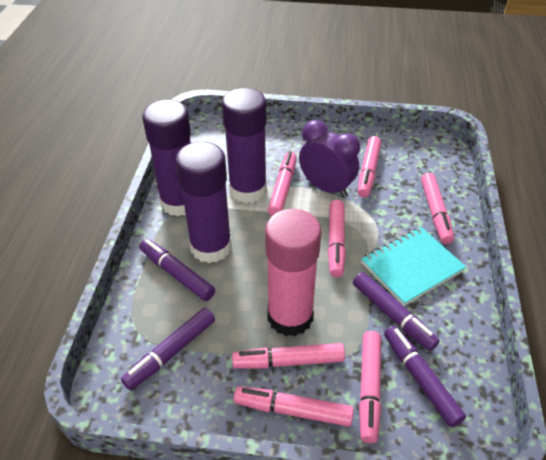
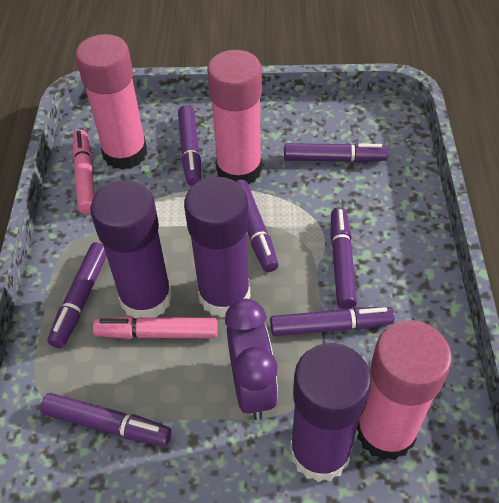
pink glue stick: [265,209,321,336] = 1 -> [75,34,147,170] [207,50,262,185] [357,320,452,461] = 3
pink marker: [232,343,345,369] [234,386,354,427] [268,152,297,216] [328,200,346,277] [358,136,381,198] [359,331,381,443] [421,173,454,244] = 7 -> [73,130,95,214] [93,316,218,339] = 2
purple marker: [121,308,215,390] [139,239,215,301] [353,272,440,351] [384,326,466,428] = 4 -> [40,393,171,446] [47,242,107,348] [178,105,201,186] [235,180,279,272] [270,307,395,336] [284,143,388,163] [331,207,357,309] = 7
turquoise notebook: [361,227,466,306] = 1 -> none = 0

